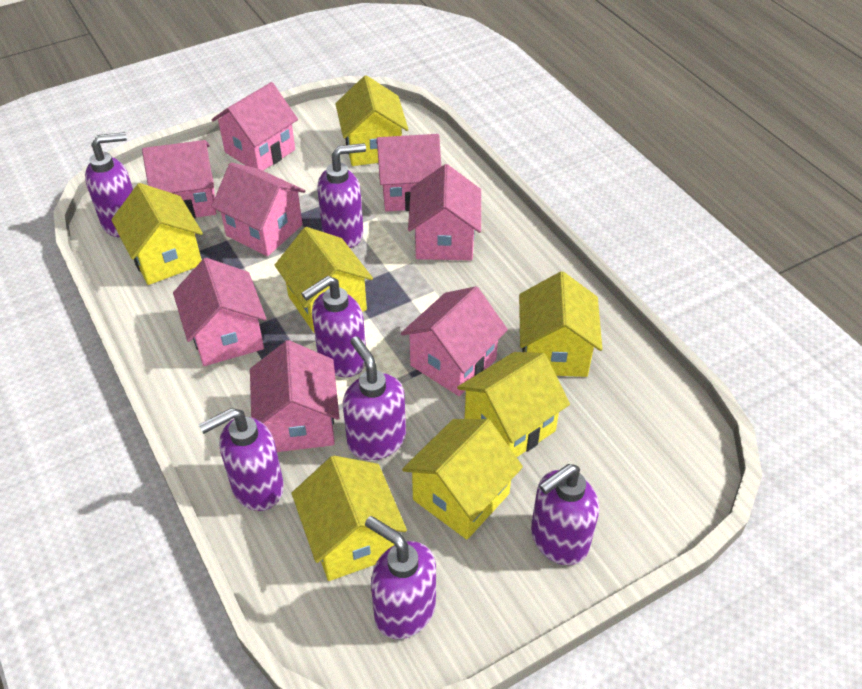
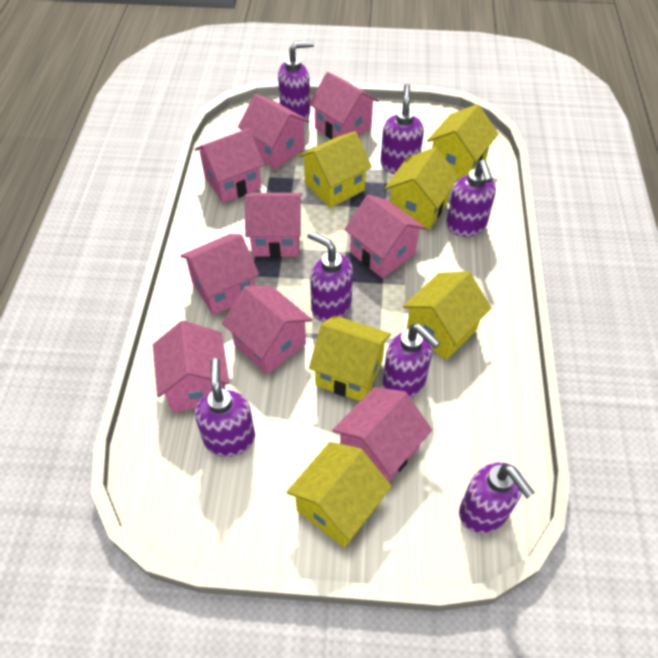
pink house: [142,140,216,219] [173,258,266,366] [211,82,298,171] [211,162,305,256] [250,340,339,452] [376,134,441,212] [401,286,508,396] [408,164,481,260] = 8 -> [153,321,230,413] [180,234,259,315] [195,128,264,203] [222,286,312,375] [238,94,309,169] [245,193,302,257] [309,72,379,139] [332,387,432,482] [344,195,426,278] = 9
yellow house: [111,183,203,285] [275,227,373,333] [292,456,407,581] [335,75,408,166] [402,419,523,540] [457,352,570,457] [519,271,602,377] = 7 -> [286,442,392,548] [298,131,372,208] [309,315,391,401] [385,147,459,229] [403,271,491,360] [427,104,498,179] = 6

